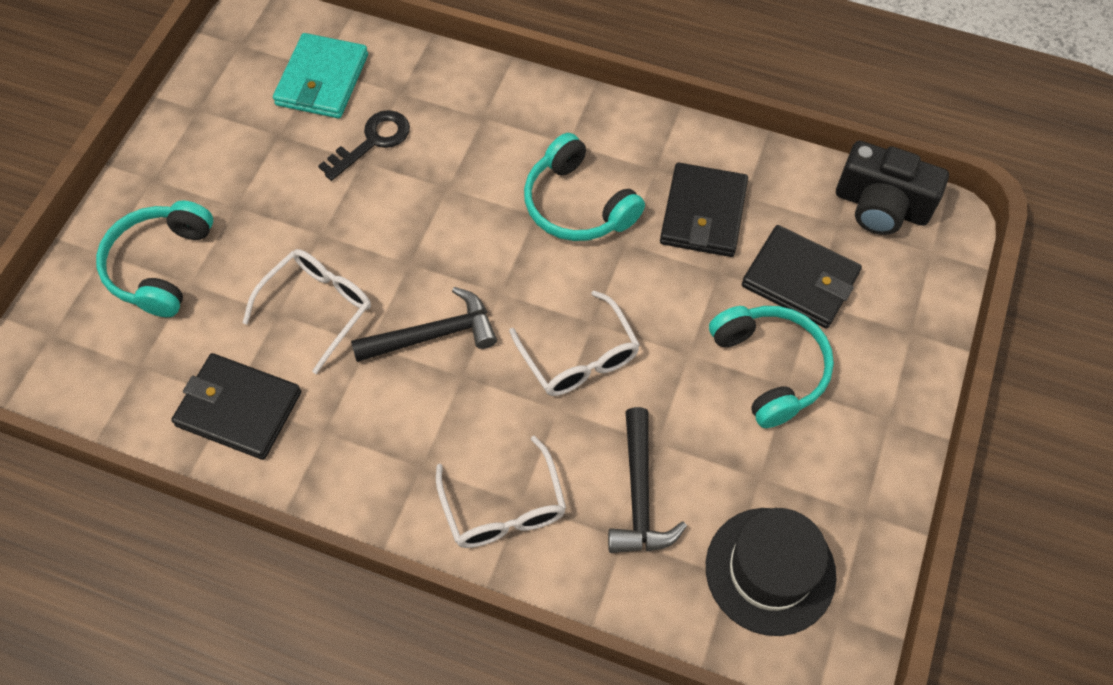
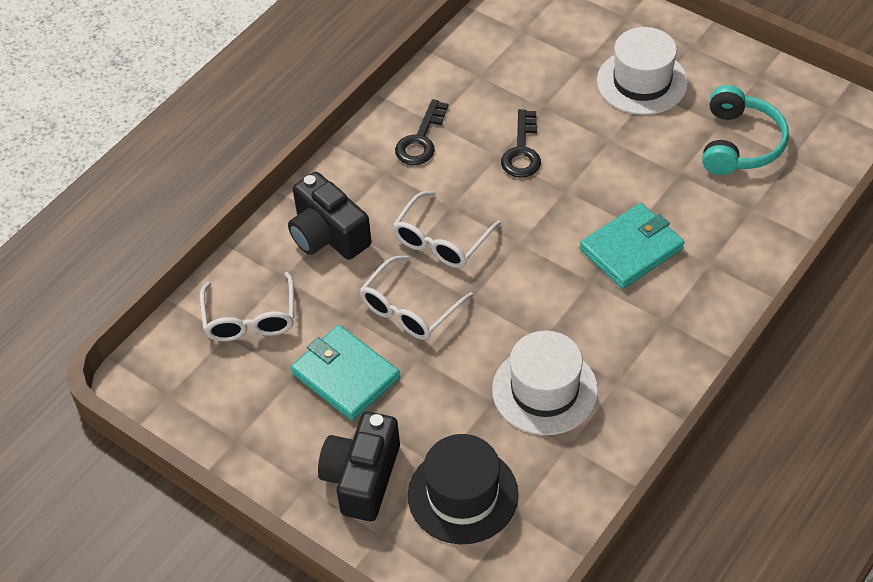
black camera: [836,141,949,235] = 1 -> [288,172,372,260] [318,412,400,521] = 2
black hammer: [351,287,497,362] [608,407,687,553] = 2 -> none = 0
black key: [318,110,410,181] = 1 -> [395,99,448,165] [501,109,541,178] = 2
black wallet: [171,353,301,460] [660,163,748,257] [742,225,862,329] = 3 -> none = 0
turquoise headphones: [96,200,213,317] [524,133,645,241] [709,306,834,428] = 3 -> [702,85,789,175] = 1
turquoise wallet: [273,33,368,118] = 1 -> [291,325,400,421] [580,203,684,289] = 2
white hat: none = 0 -> [492,330,598,435] [597,27,688,115] = 2

